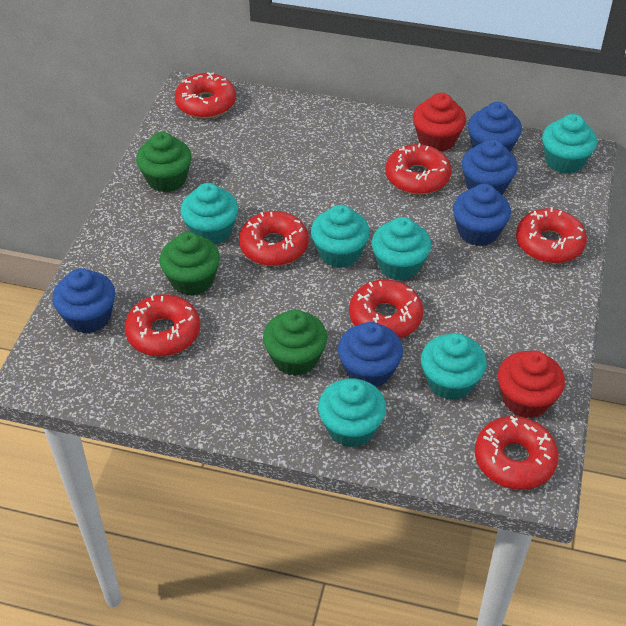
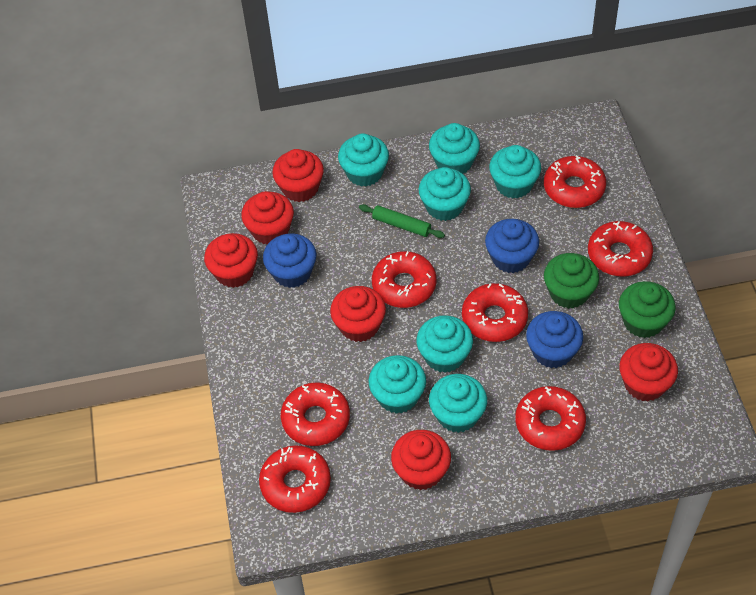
blue cupcake: [52,268,115,333] [338,322,403,387] [453,184,511,246] [462,139,517,195] [468,102,522,152] = 5 -> [263,233,316,288] [485,219,539,273] [526,311,583,368] = 3
green cupcake: [136,132,192,192] [159,232,220,296] [263,309,327,376] = 3 -> [544,253,599,309] [619,281,676,338] = 2
green rolling pin: none = 0 -> [359,204,445,238] = 1
red cupcake: [413,93,466,152] [498,351,565,418] = 2 -> [204,233,258,288] [241,191,294,244] [272,149,324,202] [330,286,386,342] [391,430,451,490] [619,343,678,401] = 6
turquoise cupcake: [181,183,238,245] [311,205,370,268] [318,378,386,447] [372,217,431,280] [421,333,487,400] [542,114,597,174] = 6 -> [338,133,389,187] [369,355,426,414] [416,315,473,373] [419,167,471,221] [429,123,480,174] [429,374,487,433] [489,145,541,199] = 7

